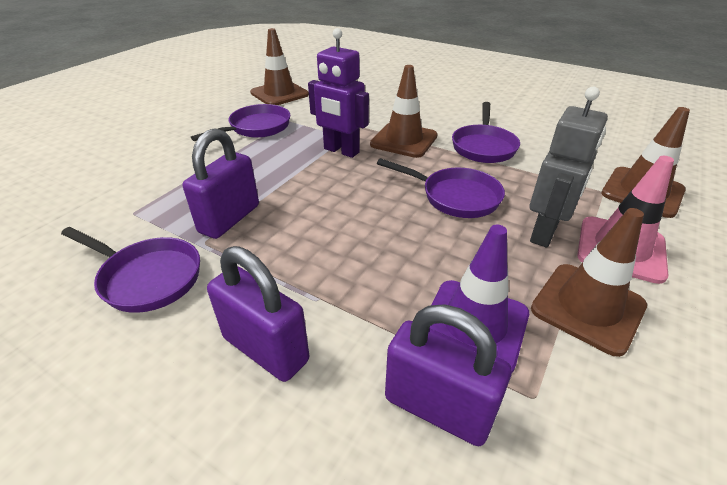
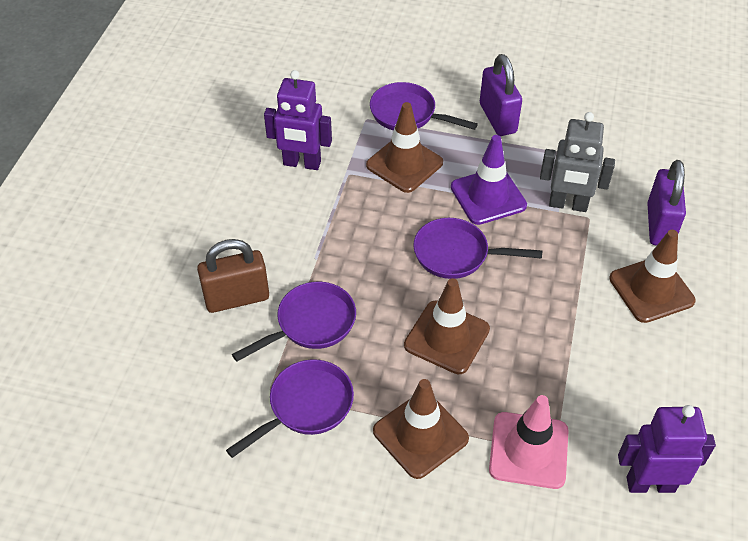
brown padlock: none = 0 -> [197,239,269,313] = 1
purple padlock: [183,128,259,239] [207,246,309,382] [385,304,511,446] = 3 -> [480,54,522,136] [647,160,686,245] = 2
purple robot: [308,28,369,158] = 1 -> [264,70,332,170] [618,405,716,493] = 2

